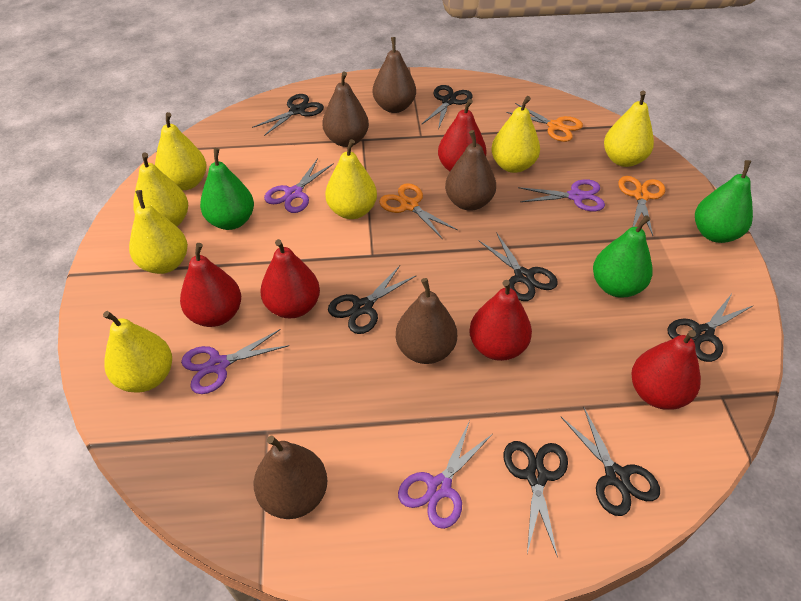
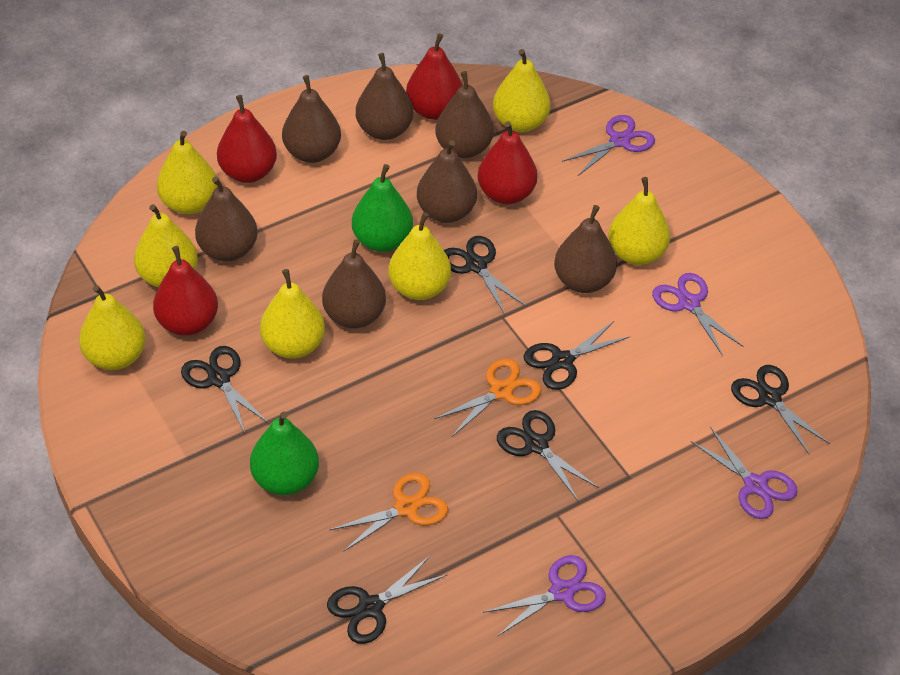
black scissors: [252,94,324,136] [328,265,417,334] [422,85,473,130] [479,232,558,301] [504,441,568,558] [561,406,660,516] [668,294,754,362] = 7 -> [181,346,269,433] [327,555,447,644] [444,236,527,316] [497,410,599,501] [524,320,630,390] [731,365,830,454] = 6
brown pear: [253,436,328,519] [322,71,369,147] [373,37,416,113] [396,278,457,364] [445,130,496,211] = 5 -> [195,177,258,262] [282,75,341,163] [322,239,386,328] [356,53,413,140] [417,140,477,223] [435,71,494,158] [554,205,617,293] = 7
green pear: [200,148,254,230] [593,215,653,298] [695,160,753,243] = 3 -> [250,412,319,495] [352,164,413,252] = 2
orange scissors: [379,183,458,239] [506,103,583,142] [618,176,665,236] = 3 -> [329,473,448,552] [434,359,542,437] = 2
red pear: [180,243,241,327] [260,239,320,318] [438,99,487,172] [469,280,532,361] [631,330,701,410] = 5 -> [153,246,218,336] [217,95,277,183] [406,33,462,120] [478,121,537,204] = 4

